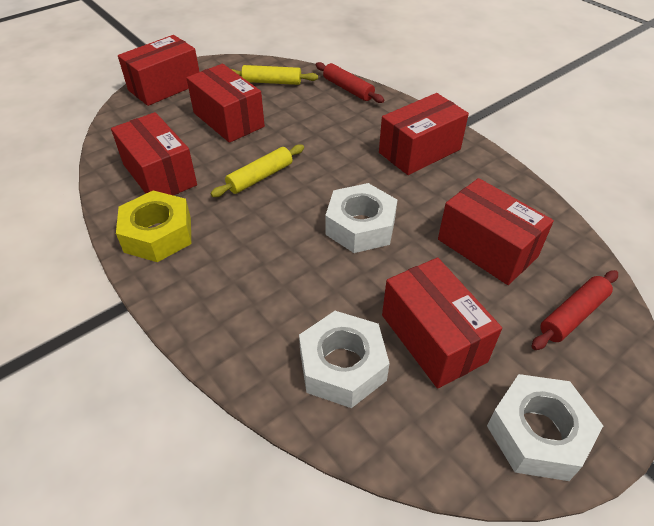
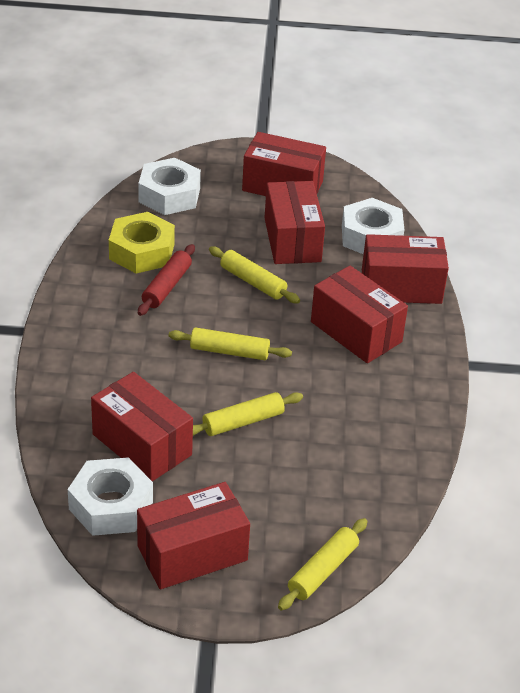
red rolling pin: [316,62,384,103] [531,270,618,350] = 2 -> [138,244,195,316] = 1
yellow rolling pin: [211,144,304,197] [231,65,318,85] = 2 -> [168,327,292,360] [193,392,303,436] [209,246,300,303] [278,518,367,611] = 4

